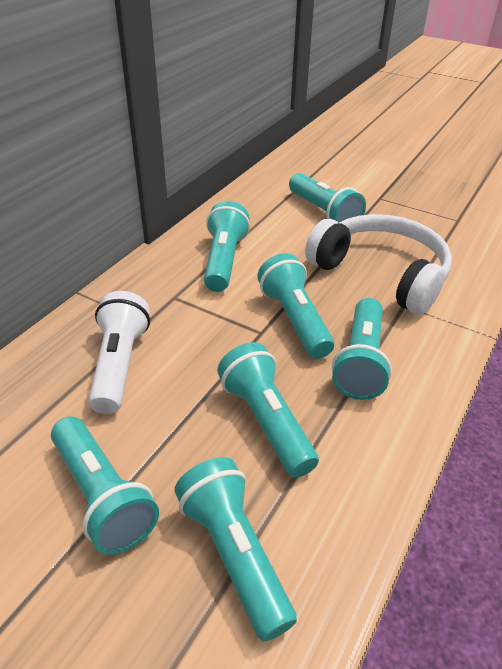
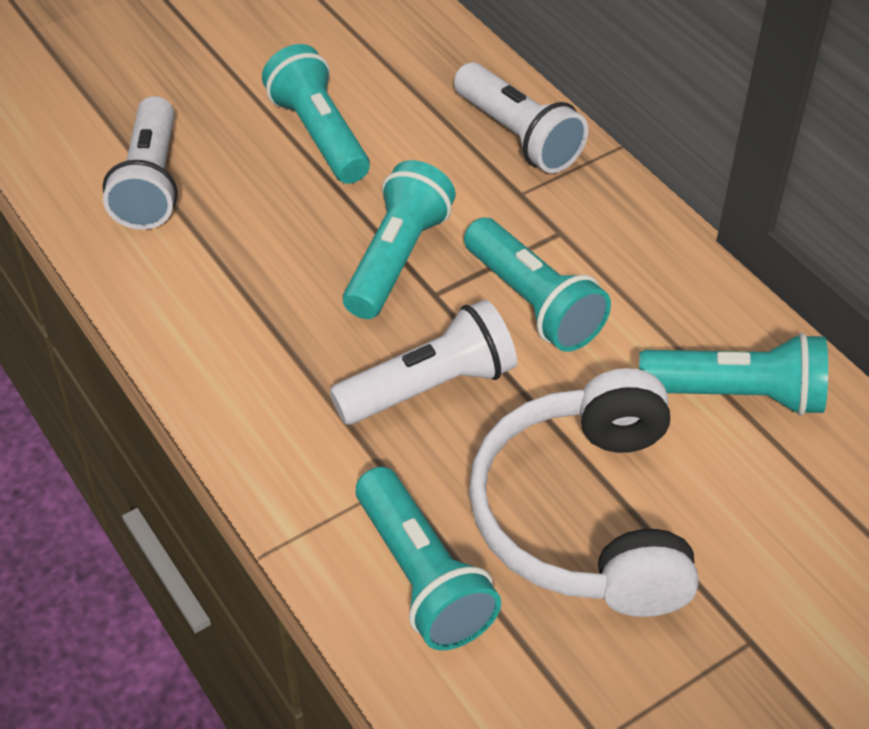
turquoise flashlight: [51,417,159,555] [174,457,297,641] [204,201,250,292] [217,342,319,478] [257,253,334,359] [289,173,366,223] [332,298,392,400] = 7 -> [262,44,370,184] [343,160,456,319] [356,467,501,651] [464,217,611,352] [639,333,828,416] = 5
white flashlight: [88,291,150,414] = 1 -> [103,96,178,230] [330,300,517,425] [454,62,588,173] = 3

